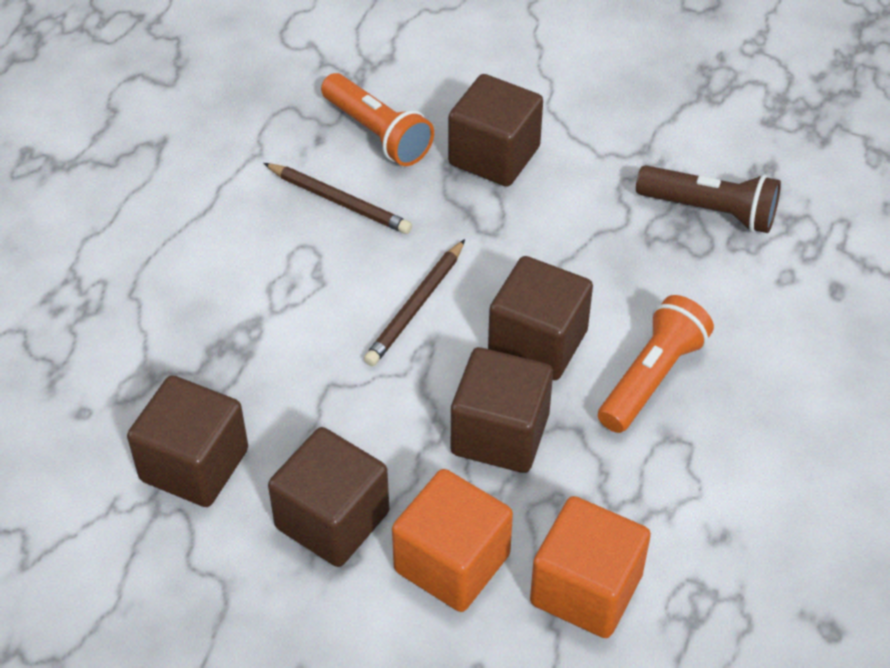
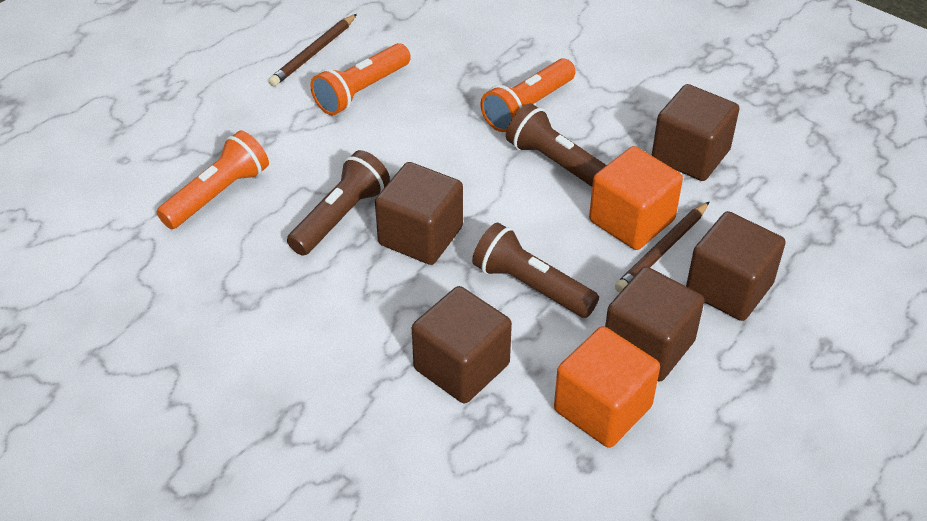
brown flashlight: [636,165,781,233] = 1 -> [287,150,390,256] [472,223,599,318] [506,103,607,187] = 3
orange flashlight: [321,73,434,166] [598,295,714,433] = 2 -> [157,131,269,229] [310,43,411,115] [481,58,576,132] = 3

